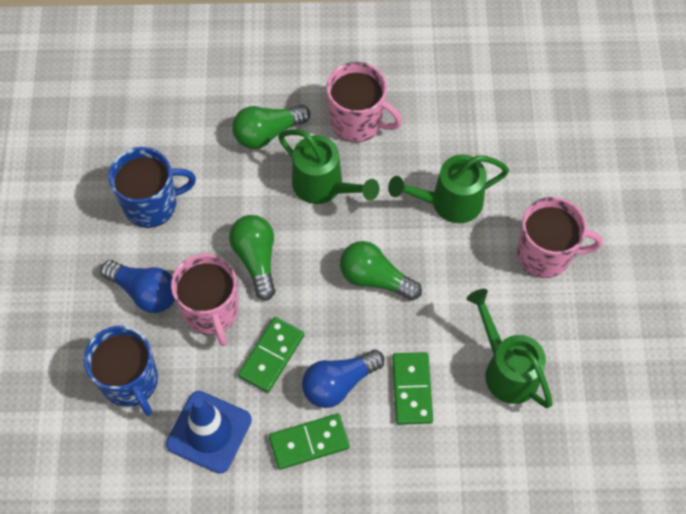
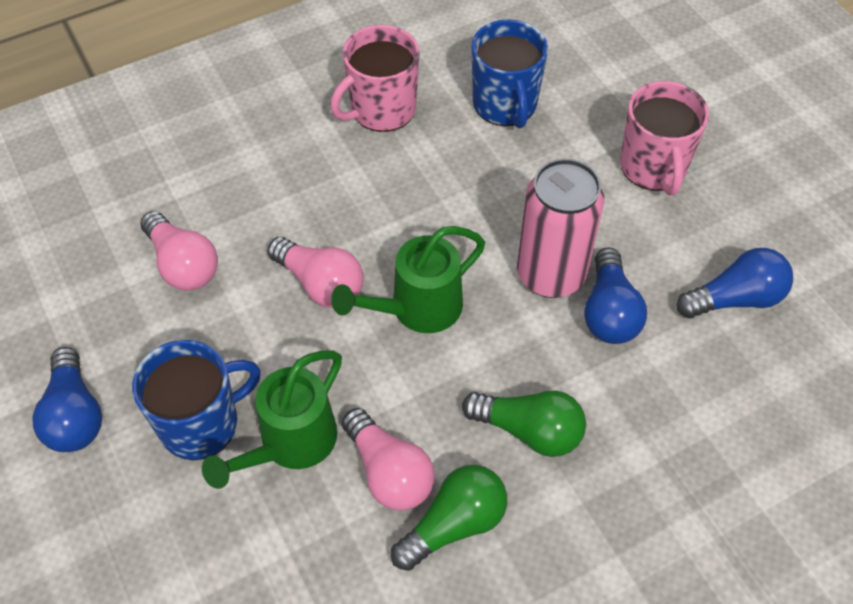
blue light bulb: [101,260,175,313] [302,349,385,408] = 2 -> [32,347,102,452] [584,248,647,344] [677,248,793,318] = 3
blue traffic cone: [166,391,252,474] = 1 -> none = 0
green domino: [238,317,304,393] [269,414,350,470] [392,352,433,425] = 3 -> none = 0
green light bulb: [229,215,276,301] [232,104,311,149] [340,241,422,301] = 3 -> [391,465,507,571] [462,391,586,457] = 2
green watering can: [278,129,379,204] [388,155,509,223] [467,289,553,408] = 3 -> [202,350,342,489] [331,226,485,333] = 2
pink can: none = 0 -> [517,159,604,298] = 1
pink light bulb: none = 0 -> [140,211,218,291] [267,237,363,308] [342,408,434,511] = 3
pink mug: [171,254,239,346] [326,62,402,142] [517,197,602,278] = 3 -> [330,25,420,132] [620,81,709,196] = 2

